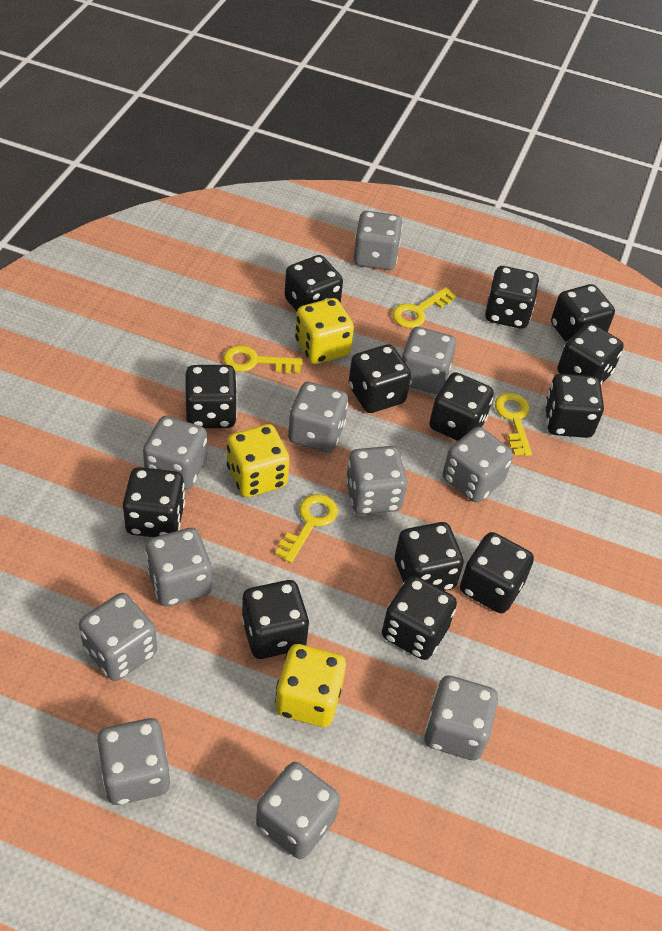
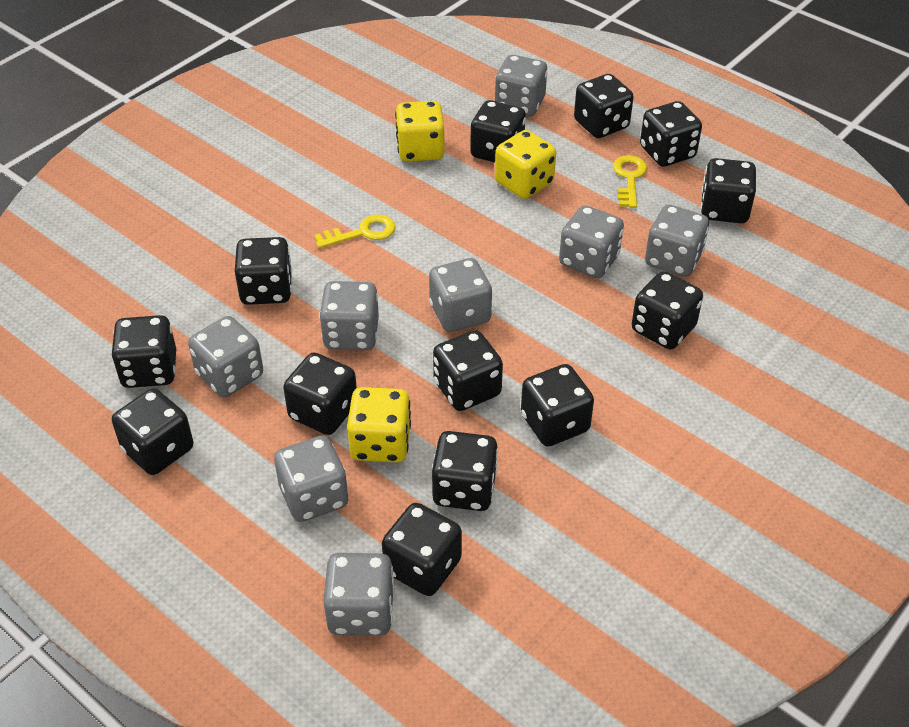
grey dice: [79,593,157,681] [97,718,170,805] [143,416,207,490] [145,528,212,607] [256,762,340,859] [288,382,348,453] [346,446,407,515] [353,211,403,270] [401,327,456,394] [424,675,498,760] [443,427,513,503] = 11 -> [188,316,263,397] [274,435,348,522] [319,281,379,350] [323,553,394,636] [429,258,492,332] [495,55,548,116] [559,205,624,278] [645,205,709,277] = 8
yellow key: [223,345,303,373] [275,494,338,563] [392,287,456,328] [495,393,532,456] = 4 -> [314,215,396,248] [613,155,647,208] = 2

